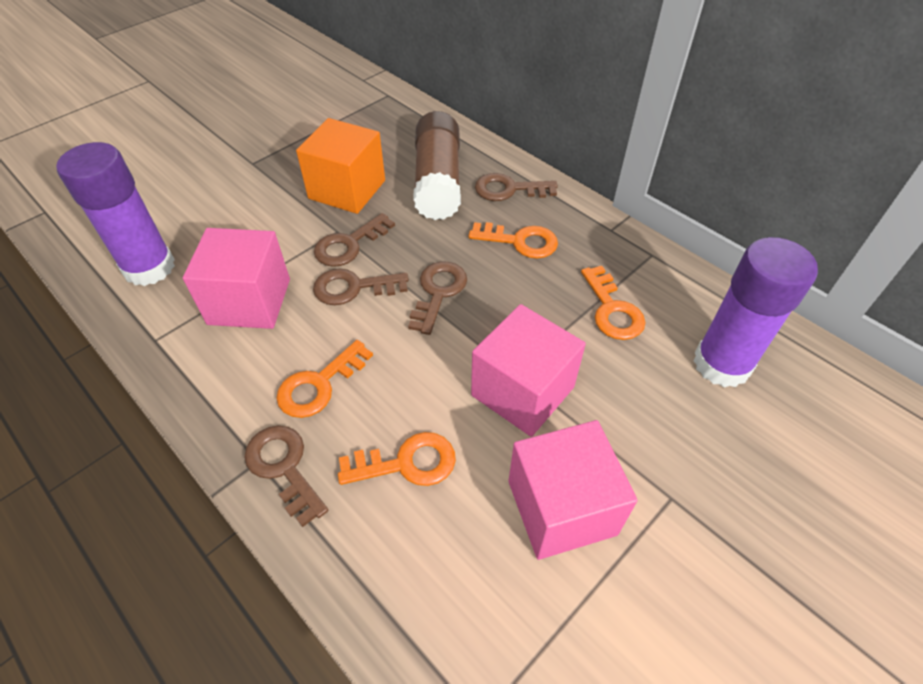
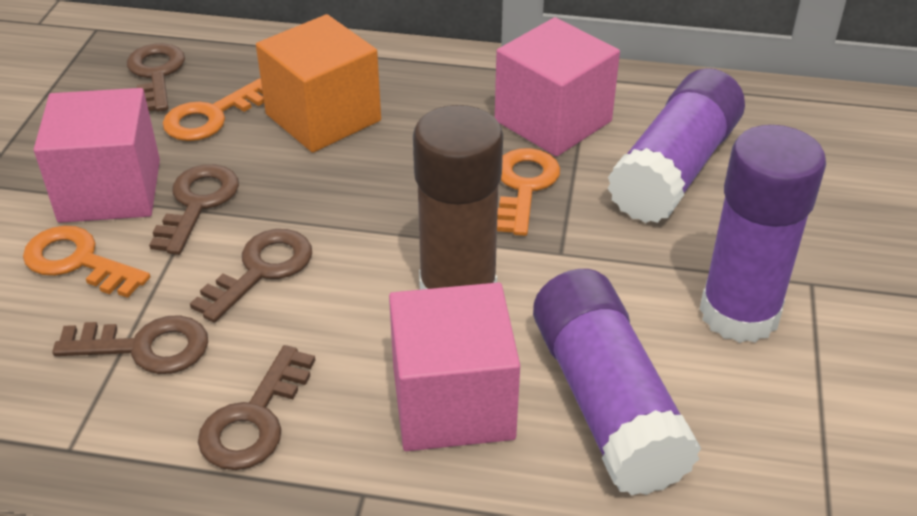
orange key: [276,340,373,418] [338,432,456,486] [469,222,558,259] [581,266,645,340] = 4 -> [23,226,150,298] [162,78,264,141] [497,148,560,236] = 3
purple glue stick: [56,142,175,286] [693,237,818,388] = 2 -> [533,269,701,496] [607,68,745,223] [700,125,826,343] = 3

